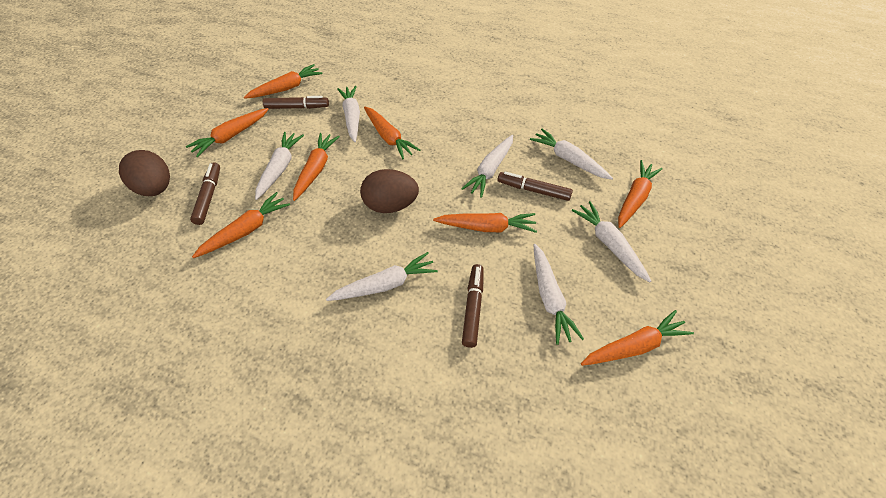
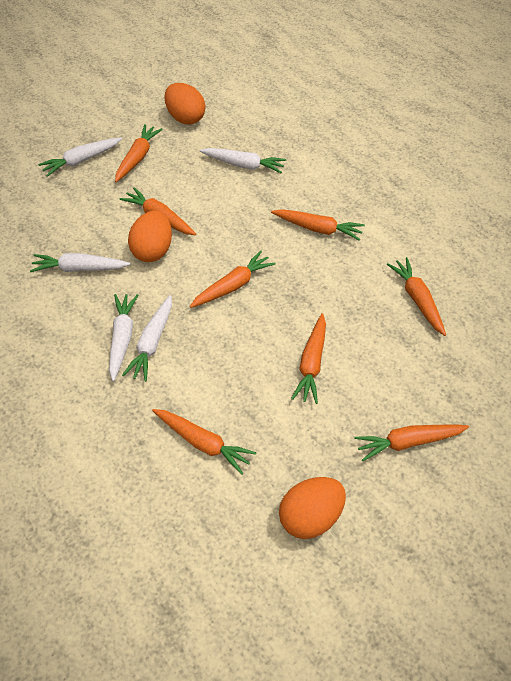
brown egg: [119,150,170,196] [360,169,419,213] = 2 -> none = 0
brown marker: [190,162,220,225] [263,96,329,109] [462,264,484,348] [498,172,573,201] = 4 -> none = 0
orange egg: none = 0 -> [128,211,172,262] [164,83,205,125] [279,477,346,539] = 3
white carrot: [255,132,304,200] [326,252,438,301] [337,86,360,142] [461,135,513,198] [530,129,613,180] [533,244,584,345] [571,201,651,282] = 7 -> [30,253,131,272] [38,137,122,177] [109,294,138,381] [122,295,172,381] [200,148,286,173] = 5

